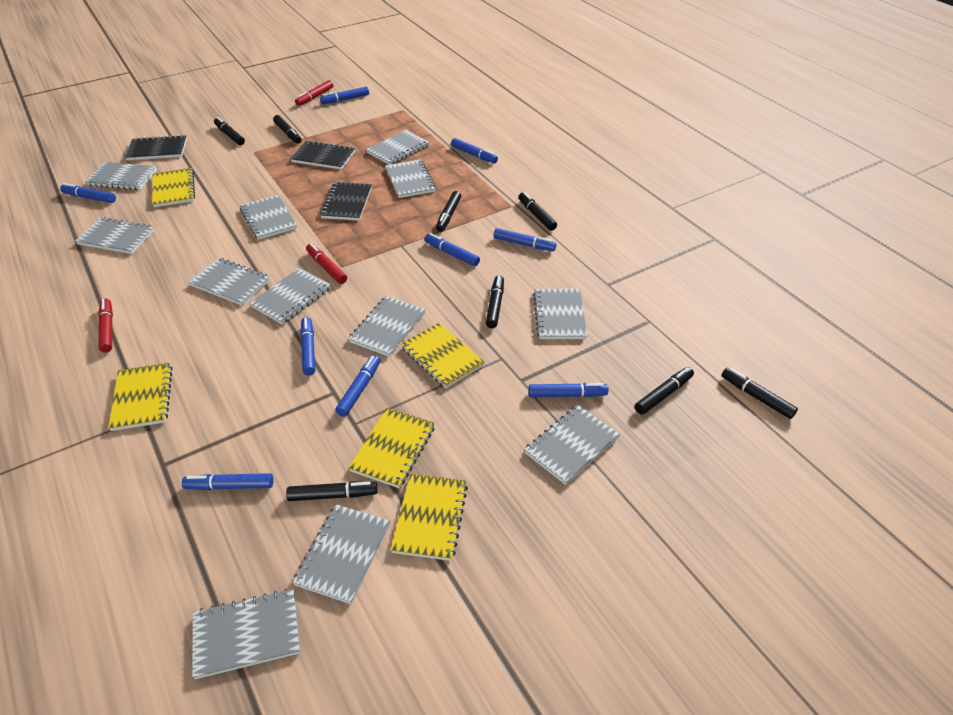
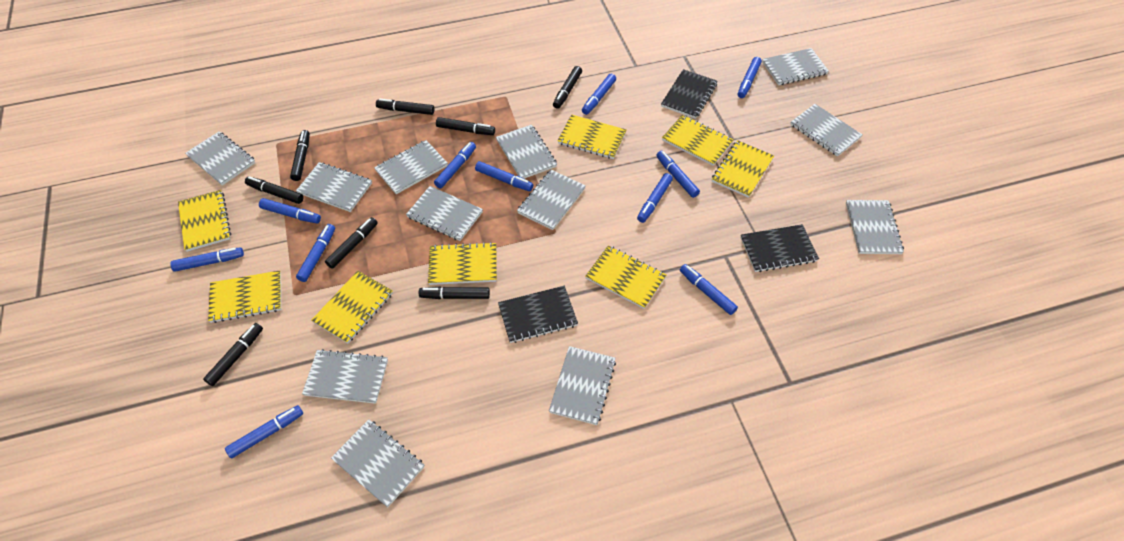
blue marker: [60,183,116,203] [182,473,274,490] [300,317,315,376] [320,87,369,104] [335,355,381,417] [425,233,480,266] [451,138,498,164] [494,228,556,251] [529,383,609,397] = 9 -> [170,247,244,272] [225,405,303,458] [259,198,321,224] [296,224,335,282] [434,142,476,188] [475,161,533,191] [582,74,616,115] [637,173,673,223] [656,151,700,198] [680,264,738,315] [738,57,762,98] = 11
red marker: [98,299,113,353] [295,80,333,106] [306,243,347,284] = 3 -> none = 0
yellow notebook: [108,363,173,431] [152,168,195,207] [348,408,435,488] [391,474,468,561] [401,323,485,388] = 5 -> [178,190,231,252] [208,270,281,323] [311,271,393,344] [428,242,497,285] [558,114,626,159] [585,245,666,309] [662,115,734,166] [712,140,774,198] = 8

